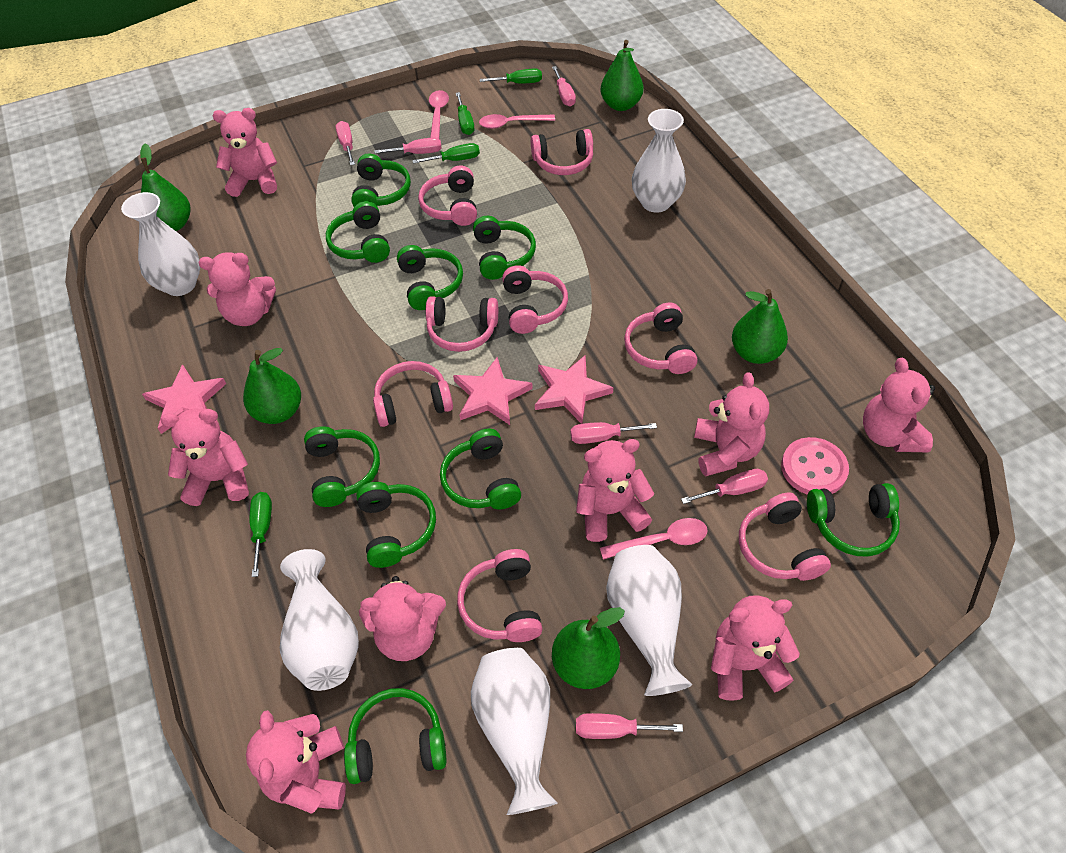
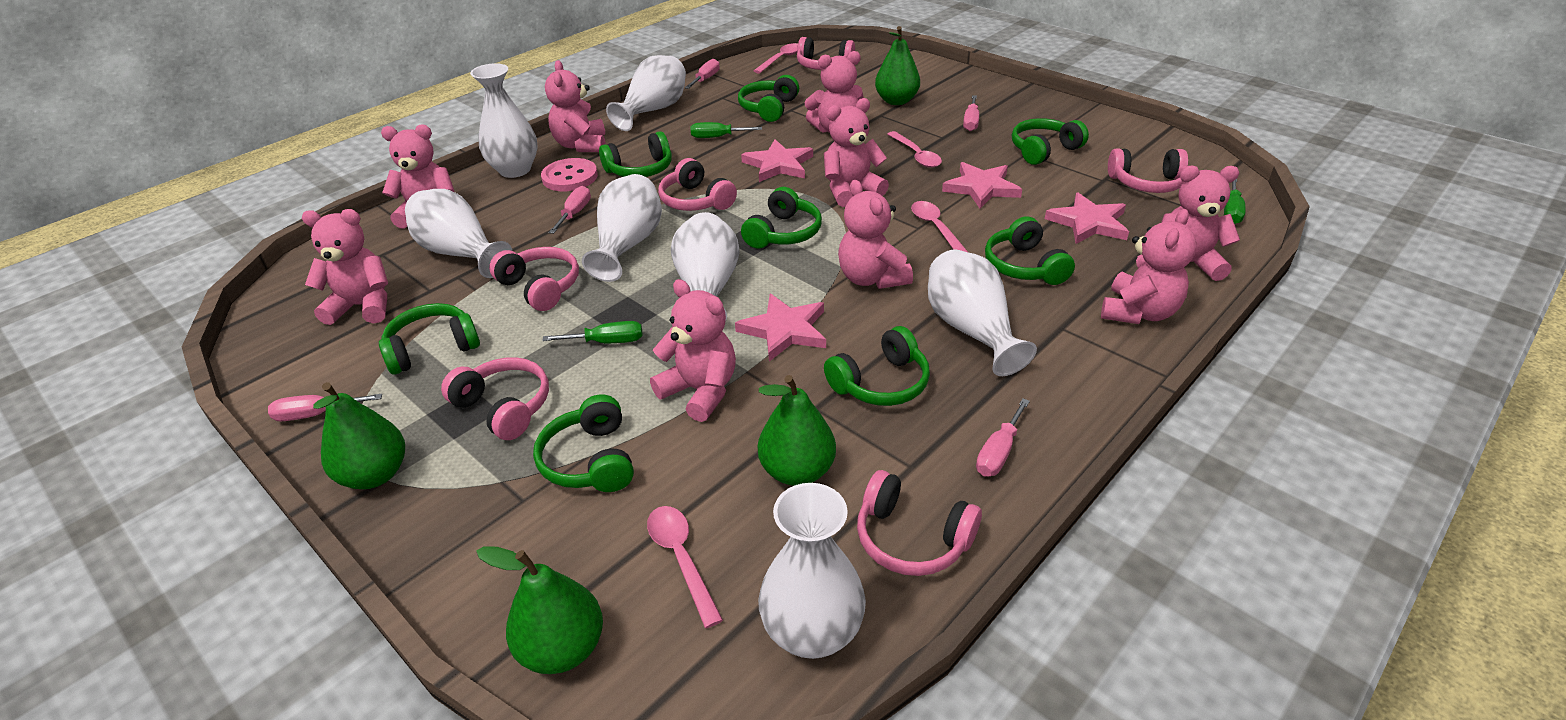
green headphones: [304,426,380,507] [326,201,390,263] [344,688,446,784] [351,153,411,207] [356,482,436,568] [397,245,463,310] [440,429,521,509] [473,216,536,280] [807,483,900,557] = 9 -> [379,303,480,374] [533,394,634,492] [599,131,672,177] [738,75,799,122] [741,187,822,249] [824,326,930,406] [985,216,1075,285] [1012,118,1089,165] = 8
green pear: [140,143,190,231] [243,348,301,424] [552,607,625,689] [601,40,644,111] [732,289,788,364] = 5 -> [313,382,405,489] [476,546,603,674] [758,375,836,486] [875,26,920,105] = 4
green screwdriver: [250,492,272,577] [412,143,480,164] [456,92,474,135] [480,68,542,84] = 4 -> [542,321,642,343] [691,122,762,138] [1224,179,1246,224] = 3
pink headphones: [373,361,453,427] [418,166,477,226] [425,296,498,352] [457,549,542,642] [502,265,568,334] [531,129,593,175] [624,302,697,374] [739,493,831,581] = 8 -> [441,357,549,440] [489,247,579,311] [658,158,737,211] [797,37,855,70] [857,470,982,576] [1108,148,1188,193] = 6
pink screwdriver: [336,121,355,165] [374,137,442,154] [552,66,576,106] [570,422,657,444] [576,713,683,739] [681,469,768,504] = 6 -> [268,394,382,421] [549,186,591,234] [685,59,720,89] [963,95,979,131] [976,398,1030,476] = 5
pink spoon: [429,90,449,139] [479,114,555,129] [600,518,708,560] = 3 -> [647,506,723,628] [754,43,798,74] [887,131,942,168] [911,201,969,253] = 4
pink star: [142,364,226,434] [453,357,533,425] [535,355,614,424] = 3 -> [735,294,826,362] [741,139,813,182] [942,162,1022,209] [1045,192,1129,244] = 4
white vase: [121,192,200,296] [280,549,359,691] [471,648,558,815] [606,545,692,696] [632,109,686,213] = 5 -> [405,189,512,278] [470,63,538,178] [582,174,662,282] [606,55,686,131] [671,212,740,322] [758,483,866,659] [928,249,1037,376] = 7

